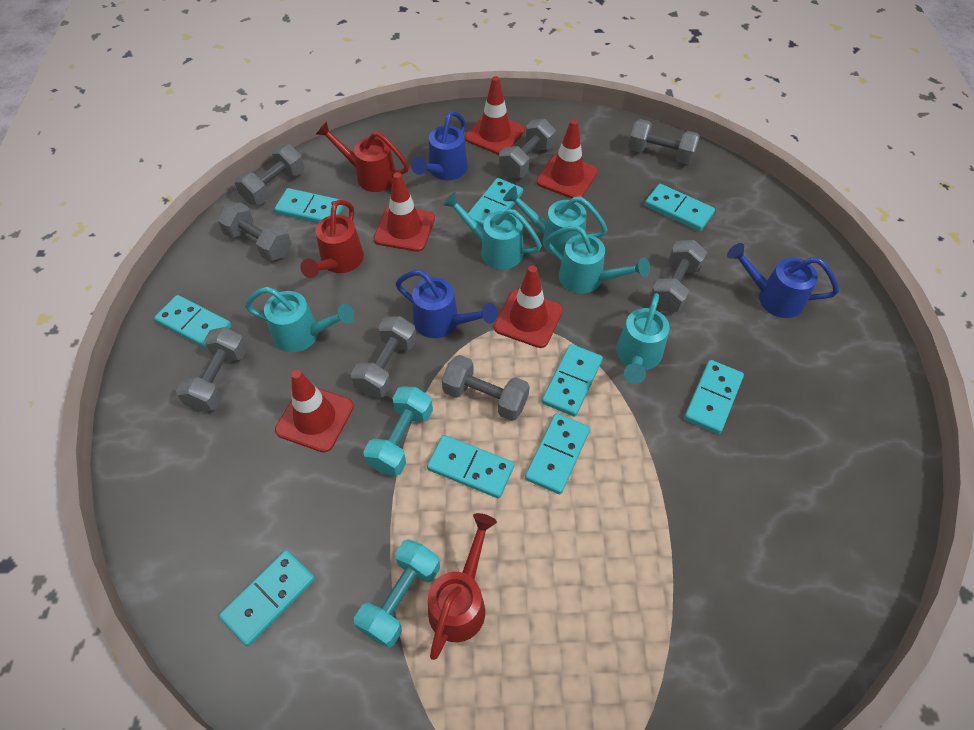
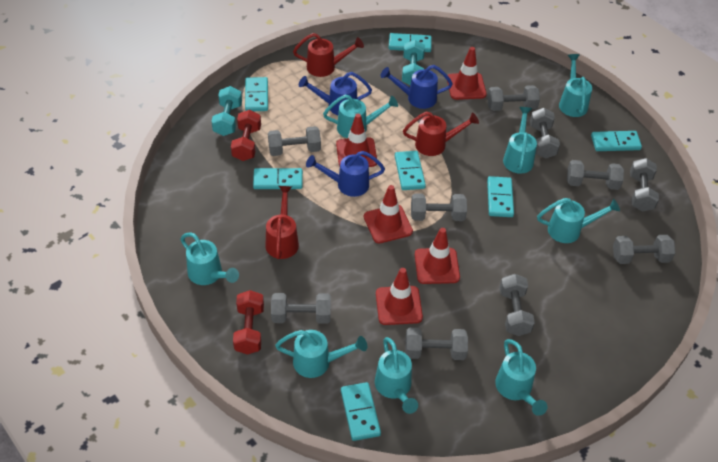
grey dumbbell: [176,327,248,412] [217,202,291,261] [235,144,304,205] [351,316,417,397] [442,355,530,421] [499,119,556,178] [628,119,700,165] [650,240,707,312] = 8 -> [268,126,321,156] [271,293,331,324] [405,328,468,360] [411,194,467,221] [487,85,540,111] [500,274,535,336] [530,108,560,158] [567,160,624,190] [613,235,675,264] [630,158,659,212] = 10
red dumbbell: none = 0 -> [231,110,261,161] [233,290,264,354] = 2
turquoise domino: [154,295,232,350] [219,550,315,646] [274,188,344,223] [427,435,514,498] [468,178,523,228] [525,413,590,494] [542,344,603,417] [645,184,715,231] [684,360,744,434] = 9 -> [245,77,268,111] [253,168,303,189] [341,382,381,441] [389,33,432,52] [395,151,426,190] [487,176,514,217] [591,131,642,151] = 7
turquoise watering can: [245,287,354,352] [443,192,542,269] [504,186,608,256] [545,226,650,294] [616,293,670,384] = 5 -> [180,232,239,285] [275,330,367,378] [323,95,398,138] [375,337,418,414] [495,339,547,416] [503,107,537,174] [537,198,620,243] [559,54,592,117] = 8

